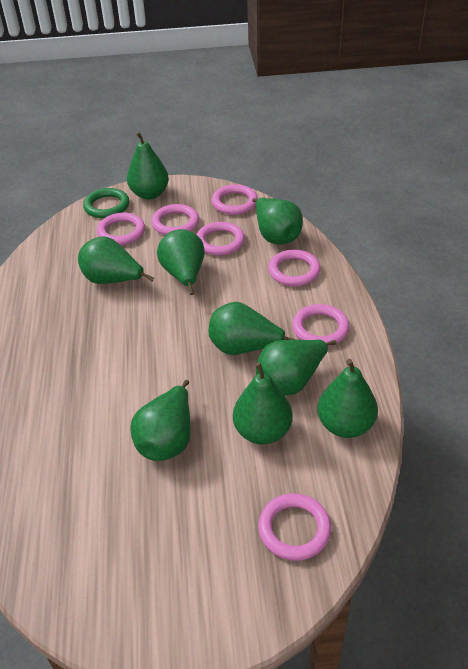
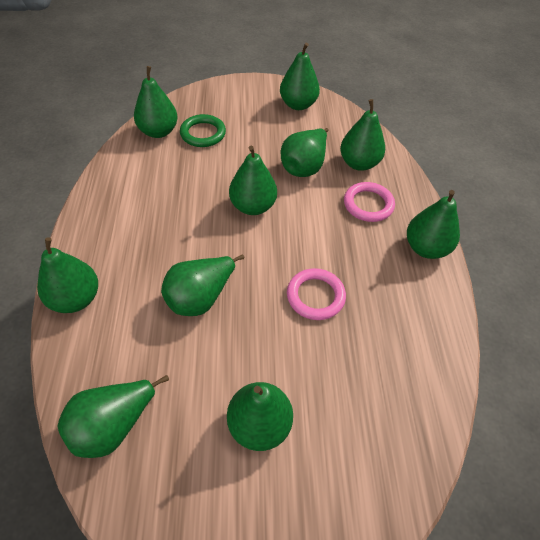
green pear: [78,237,154,284] [127,132,169,200] [130,380,191,461] [157,229,205,295] [209,302,296,355] [233,362,293,445] [252,198,303,245] [256,339,336,396] [317,359,378,438] = 9 -> [37,237,98,313] [58,375,169,458] [134,66,178,138] [161,254,244,316] [227,382,293,451] [229,146,277,215] [280,43,320,110] [281,128,329,177] [340,99,385,171] [407,190,460,259] = 10
pink ring: [97,213,145,245] [151,204,199,235] [196,222,245,256] [212,184,258,215] [258,493,331,561] [268,250,320,286] [292,304,349,346] = 7 -> [287,268,346,320] [344,182,395,222] = 2

